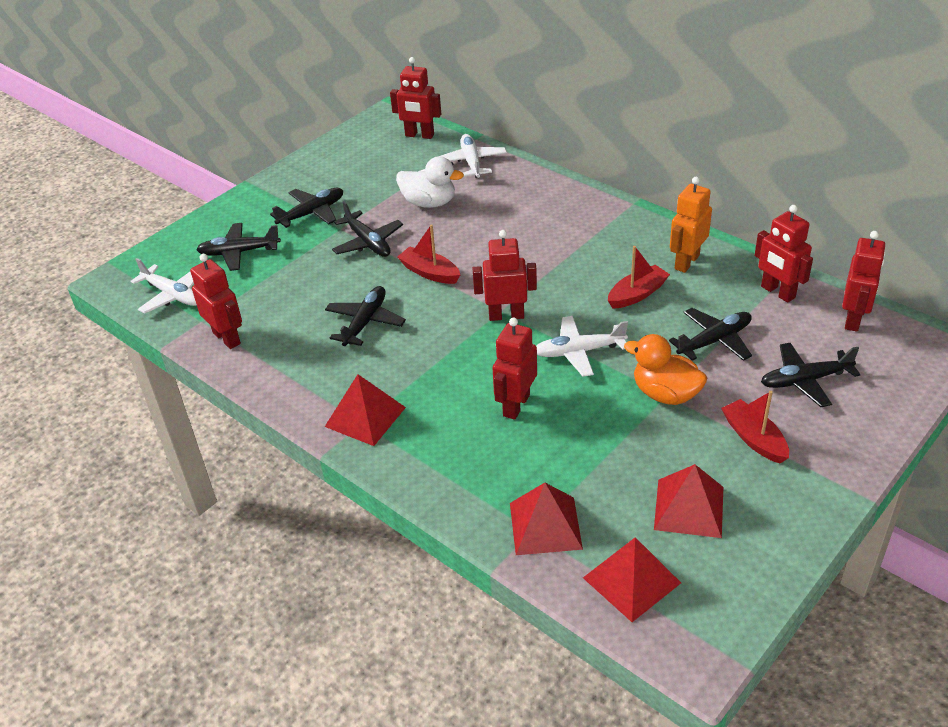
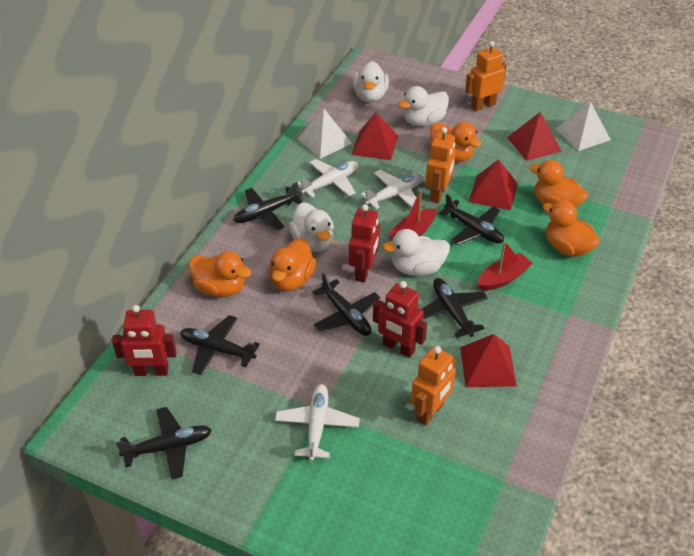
orange duck: [624,334,707,405] = 1 -> [188,251,252,297] [269,238,316,291] [430,122,482,162] [529,160,588,208] [542,201,600,257] = 5
orange robot: [670,177,712,273] = 1 -> [411,346,456,426] [425,127,456,203] [465,41,507,111] = 3
red boat: [397,224,460,284] [608,246,670,309] [721,391,789,464] = 3 -> [388,190,436,240] [478,241,533,291] = 2
red robot: [190,254,242,349] [390,57,441,139] [472,230,537,321] [493,318,537,420] [755,205,813,303] [842,231,886,332] = 6 -> [112,305,177,376] [349,204,380,283] [373,281,427,358] = 3
white duck: [396,156,464,208] = 1 -> [289,202,334,252] [353,61,389,102] [382,229,450,276] [398,86,449,126] = 4
white pyramid: none = 0 -> [297,109,352,159] [556,102,611,151] = 2

